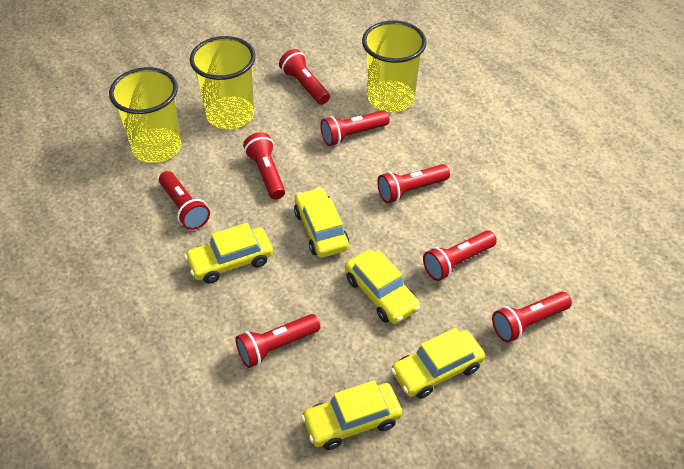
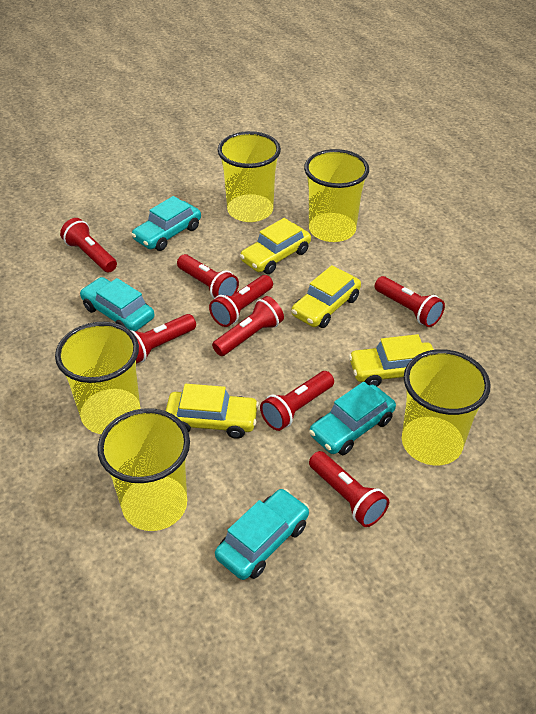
turquoise car: none = 0 -> [80,277,154,331] [131,196,201,251] [215,489,309,580] [309,382,396,455] = 4
yellow car: [184,223,273,283] [294,187,349,258] [301,380,402,450] [345,250,420,324] [391,328,485,399] = 5 -> [166,384,259,439] [240,218,311,274] [291,265,361,328] [349,334,434,386] = 4
yellow cup: [109,67,181,163] [190,36,255,129] [362,20,427,112] = 3 -> [55,322,140,434] [97,408,190,531] [218,131,281,222] [304,149,369,242] [402,349,491,465] = 5

